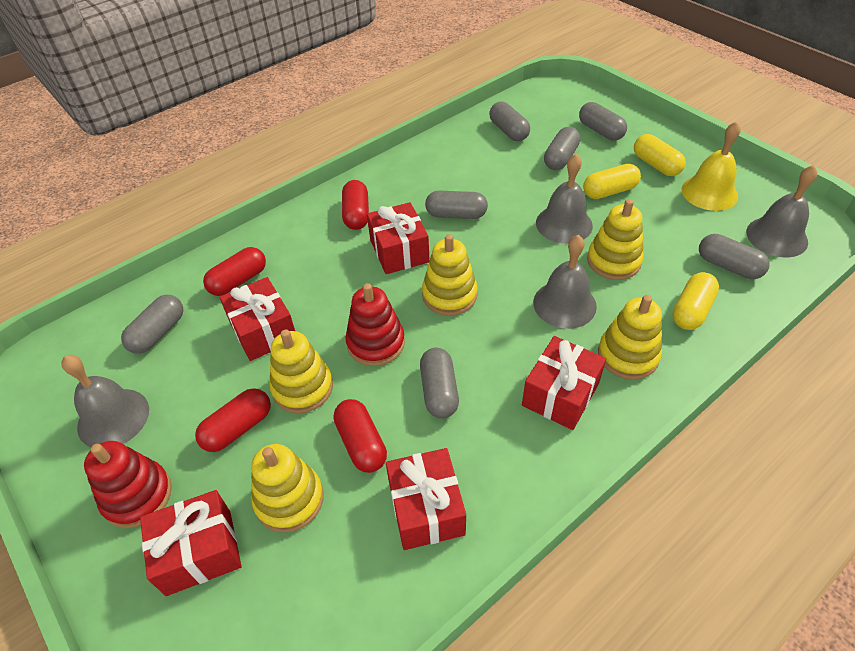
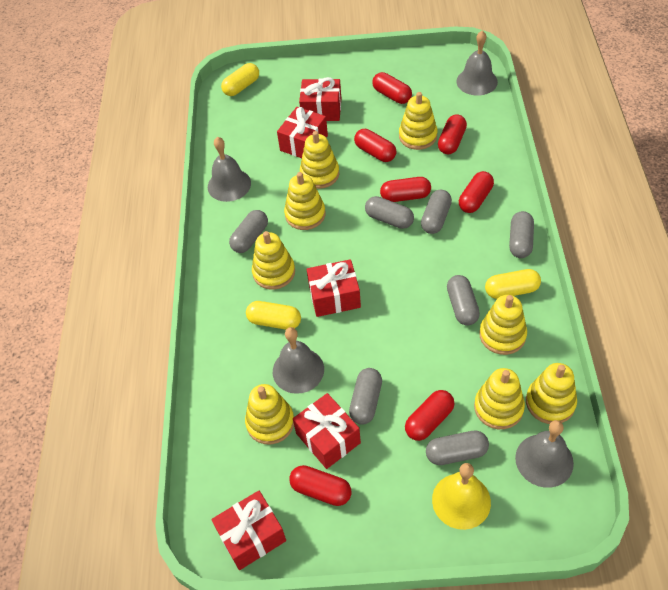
red capsule: [195,388,271,452] [203,247,266,296] [334,399,387,473] [342,180,369,230] = 4 -> [289,465,352,506] [354,129,396,162] [372,72,412,104] [380,177,431,202] [405,390,454,441] [438,114,467,154] [459,171,494,213] = 7
red stacking toy: [84,441,172,528] [345,283,405,366] = 2 -> none = 0
yellow stacking toy: [251,444,324,533] [269,329,333,413] [422,234,478,316] [587,199,644,280] [598,295,662,380] = 5 -> [245,384,294,444] [252,231,295,290] [284,172,326,230] [300,131,339,189] [399,92,438,150] [474,368,525,429] [479,295,527,355] [526,363,577,424] = 8

